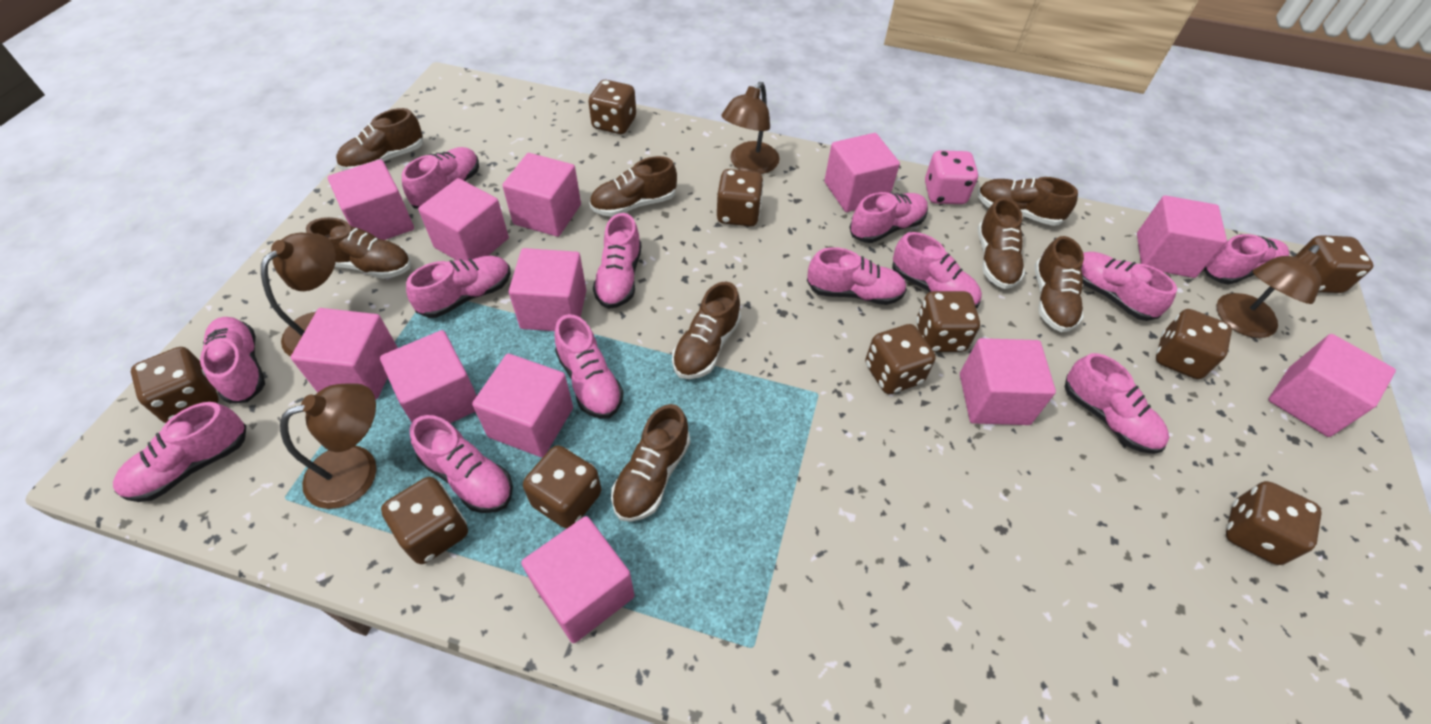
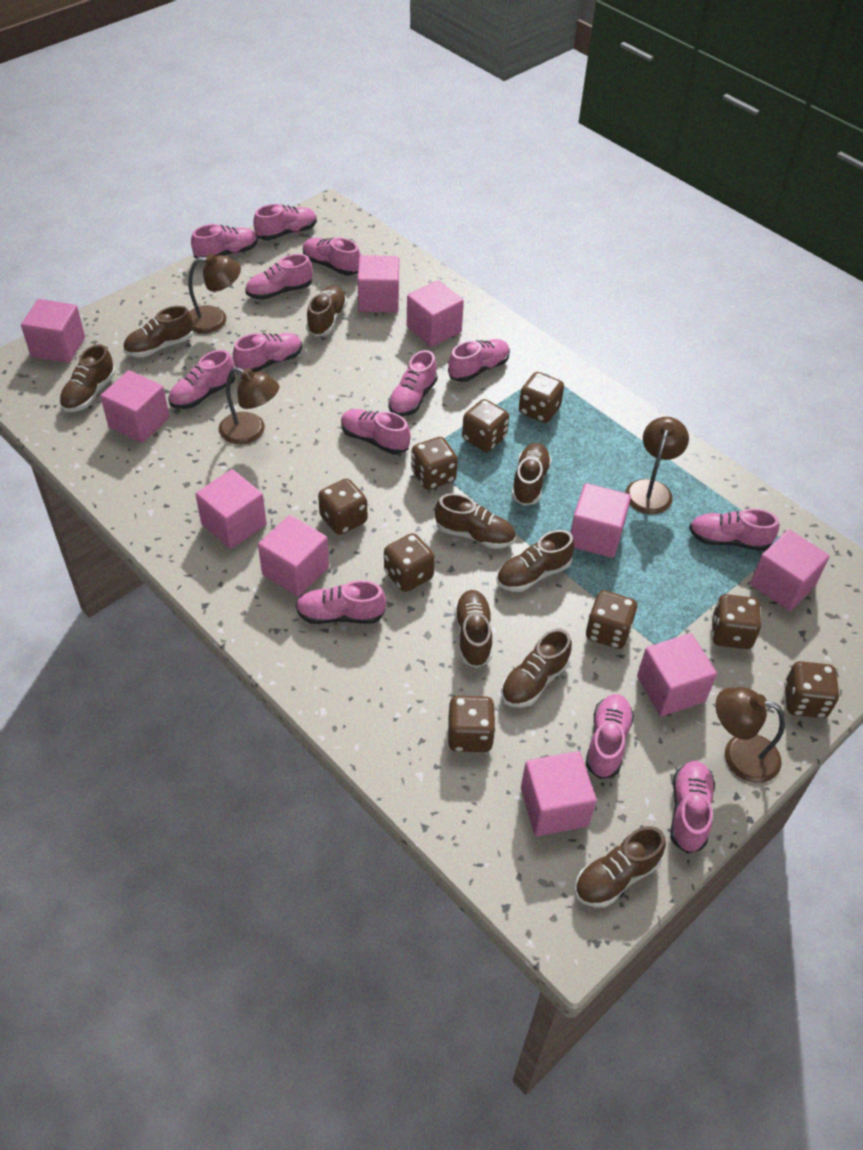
brown dice: [131,347,219,423] [381,477,468,564] [523,445,601,529] [588,80,636,134] [717,169,764,226] [865,324,936,394] [916,291,980,352] [1156,309,1232,379] [1226,481,1321,565] [1295,235,1373,293] = 10 -> [318,478,367,535] [384,533,435,592] [411,437,458,490] [448,696,496,752] [462,399,509,452] [519,372,564,423] [586,590,638,649] [711,594,761,649] [784,661,840,718] = 9
brown shoe: [306,217,411,279] [336,108,423,171] [589,156,677,217] [611,404,690,522] [672,281,741,379] [977,177,1078,226] [978,198,1025,289] [1034,236,1084,332] = 8 -> [59,344,116,412] [123,306,193,357] [306,286,347,336] [435,493,516,549] [454,590,492,668] [496,530,574,592] [501,629,572,707] [511,443,552,506] [574,826,666,908] = 9
pink cube: [291,308,398,400] [328,159,414,240] [380,330,477,423] [418,178,509,261] [472,354,573,457] [502,153,581,237] [509,248,586,331] [521,516,635,643] [824,133,900,212] [960,338,1056,425] [1137,195,1227,278] [1268,334,1396,437] = 12 -> [21,299,85,363] [100,370,170,443] [195,469,267,549] [258,515,329,597] [358,255,399,312] [407,280,464,347] [521,751,597,836] [570,483,631,558] [637,633,717,716] [750,529,830,611] = 10
pink dice: [925,150,978,204] = 1 -> none = 0

